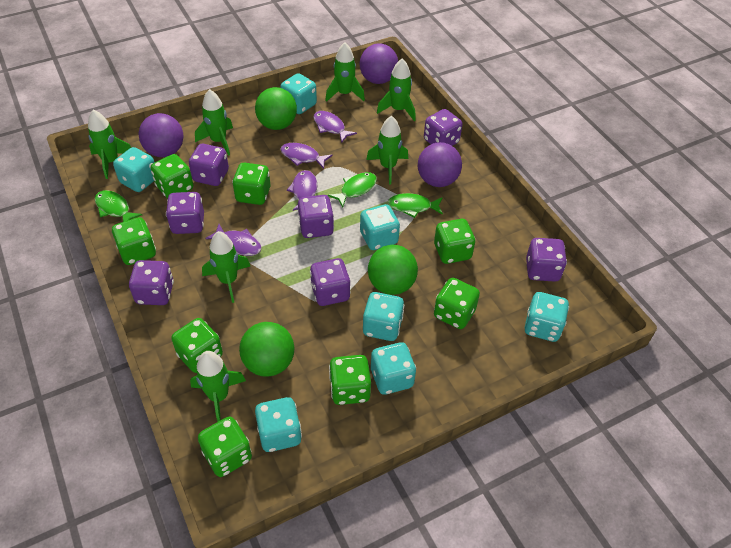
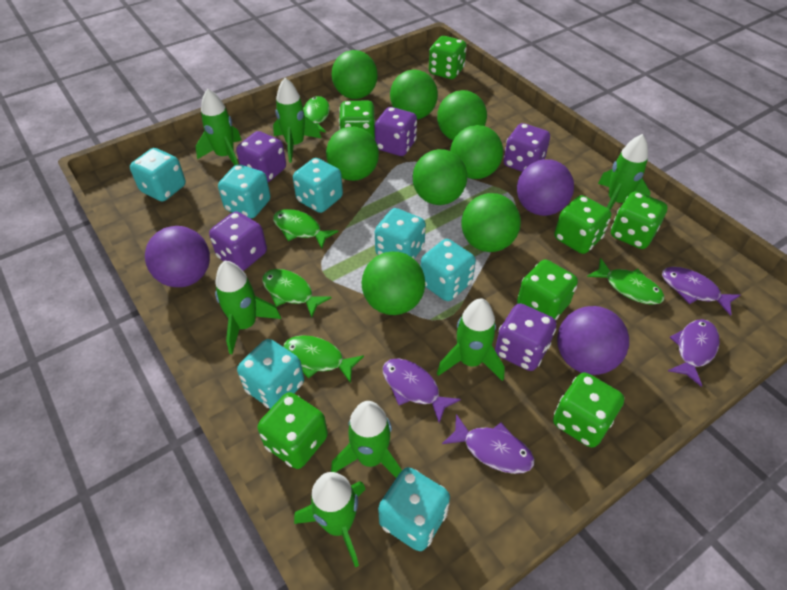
green ball: [239,322,294,377] [255,87,297,130] [368,245,418,295] = 3 -> [326,127,379,181] [332,50,378,99] [362,252,425,315] [390,69,438,120] [413,149,467,205] [437,90,487,140] [450,125,503,179] [461,193,521,252] = 8
green dice: [112,217,156,265] [151,154,193,199] [171,318,223,373] [198,417,252,477] [232,163,270,205] [329,355,371,405] [434,219,476,264] [434,278,480,329] = 8 -> [258,392,328,469] [339,101,375,139] [429,36,467,79] [517,260,578,320] [553,372,624,448] [554,195,611,254] [611,191,668,249] = 7
green fish: [95,190,142,222] [328,172,377,207] [388,193,443,218] = 3 -> [262,269,331,318] [273,209,338,249] [283,335,364,383] [303,96,330,133] [587,258,665,305] = 5
purple dice: [129,260,174,305] [166,192,204,234] [189,144,229,186] [298,195,334,238] [310,258,351,306] [424,109,463,146] [526,238,567,282] = 7 -> [209,211,267,271] [236,131,286,182] [375,107,417,156] [495,303,556,371] [504,123,550,172] = 5

